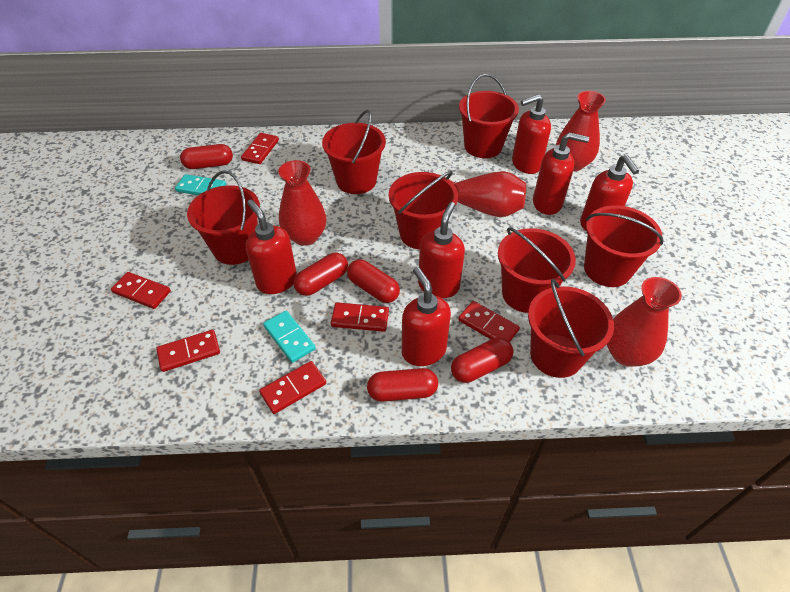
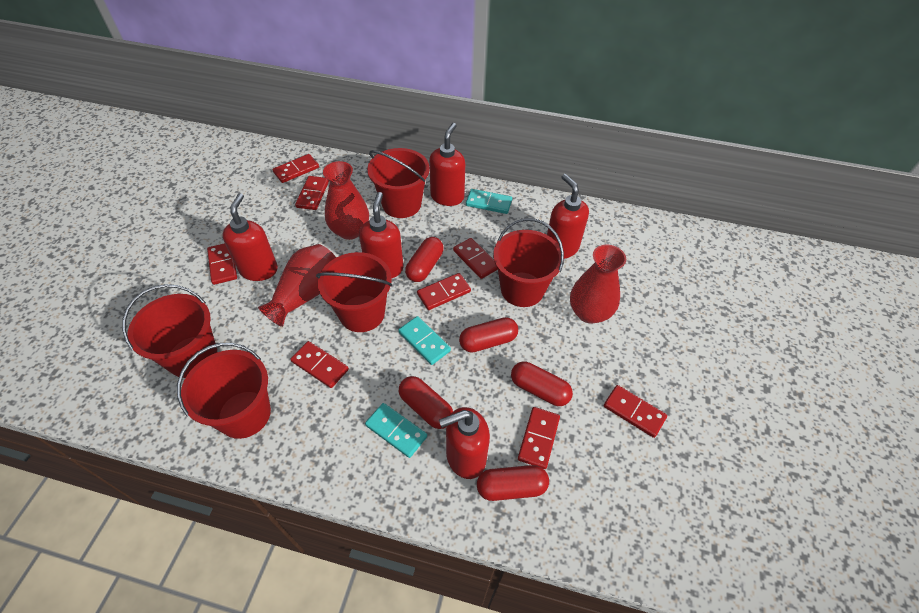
red bucket: [187,170,260,265] [322,110,386,194] [389,171,458,249] [459,74,519,158] [498,227,576,313] [528,279,614,378] [584,205,664,287] = 7 -> [122,284,217,378] [177,343,271,439] [316,252,392,332] [367,148,430,218] [493,218,564,307] = 5
red domino: [111,272,171,309] [156,330,220,372] [241,133,279,164] [259,361,326,414] [331,302,389,332] [458,301,520,342] = 6 -> [207,243,237,285] [273,154,319,183] [290,341,349,388] [295,176,329,210] [417,273,471,310] [453,238,498,279] [518,407,560,469] [604,385,667,438] = 8
red soap dispenser: [246,200,297,294] [402,267,451,366] [418,202,465,298] [512,94,551,174] [533,132,589,215] [580,155,639,230] = 6 -> [222,193,278,281] [359,192,403,278] [429,123,465,206] [439,407,490,479] [547,174,589,259] = 5
red vase: [278,160,326,246] [445,171,526,217] [556,91,606,171] [607,277,682,367] = 4 -> [258,244,336,327] [323,161,369,240] [570,245,626,324] = 3
turquoise domino: [175,174,226,195] [263,311,316,363] = 2 -> [365,403,427,458] [398,316,451,365] [466,189,512,214] = 3

